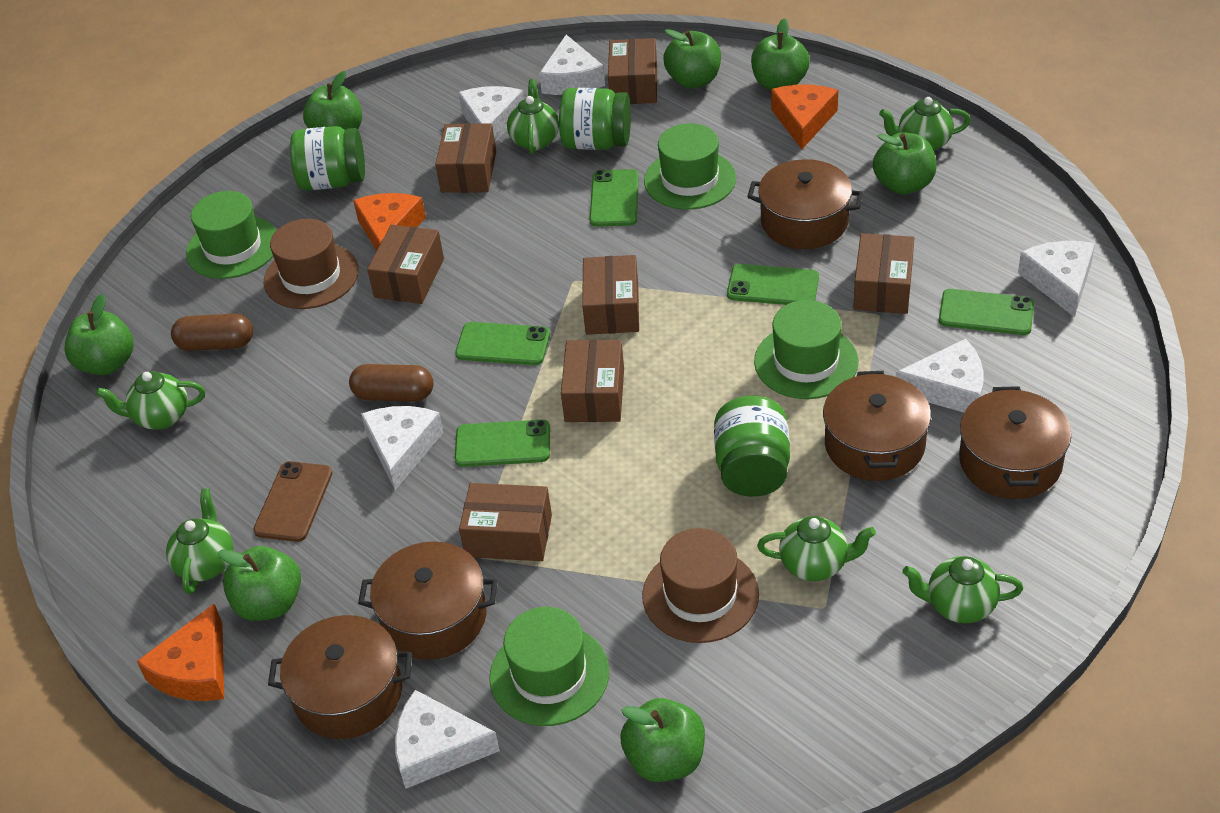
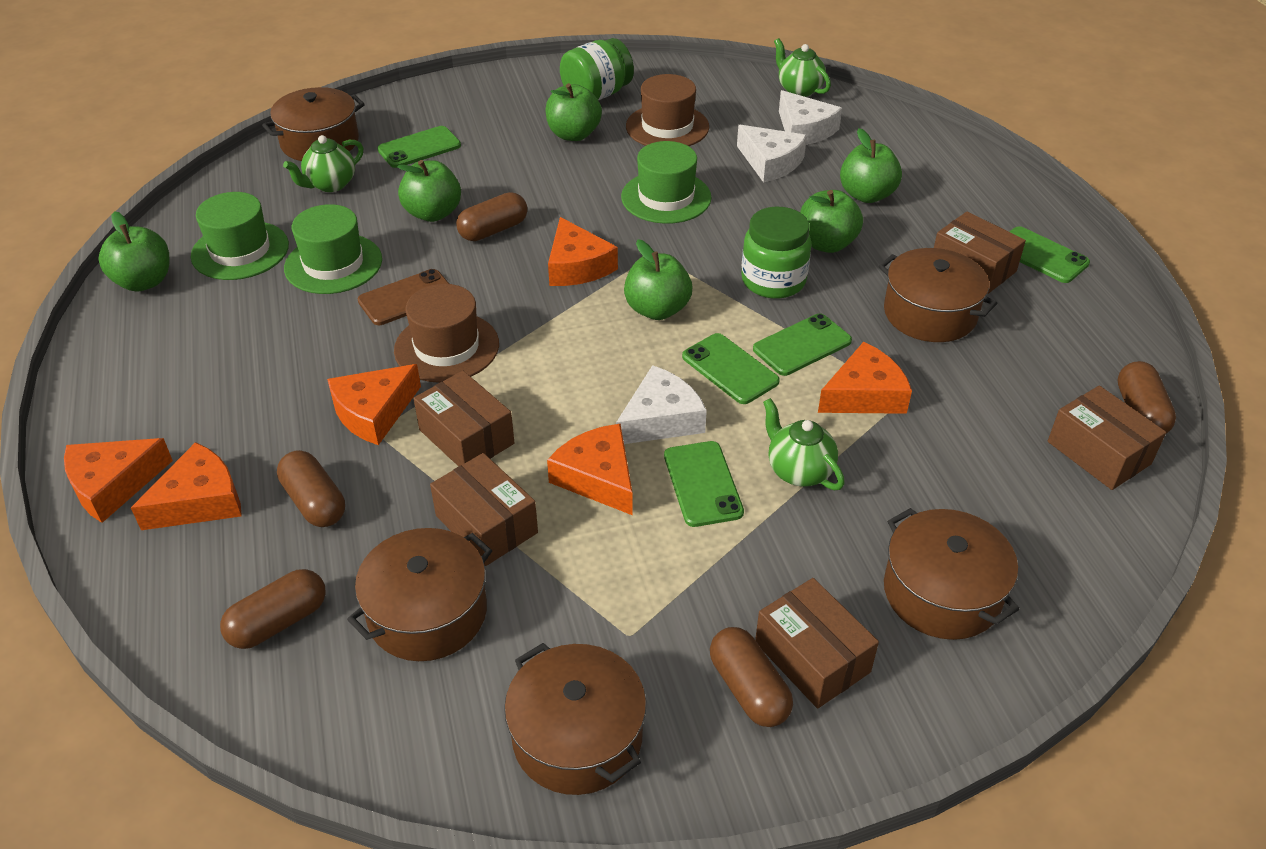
brown box: [367,224,444,304] [435,123,496,193] [459,483,552,561] [561,339,624,422] [582,255,639,335] [608,38,657,104] [853,233,914,314] = 7 -> [413,371,514,466] [430,453,538,566] [755,578,879,709] [934,212,1026,294] [1048,386,1166,490] = 5
brown capsule: [171,314,253,351] [349,364,433,402] = 2 -> [220,569,326,649] [277,450,345,527] [456,192,527,241] [710,627,793,727] [1117,361,1176,434] = 5
green apple: [64,294,133,375] [218,546,301,621] [303,71,362,130] [620,698,705,782] [663,29,721,88] [751,18,810,90] [873,132,937,194] = 7 -> [99,211,169,292] [397,160,461,222] [545,83,602,141] [624,240,692,320] [800,190,863,253] [840,128,902,203] = 6
green hat: [186,191,277,279] [489,607,609,726] [644,123,736,210] [754,300,859,399] = 4 -> [191,192,289,280] [284,204,382,294] [621,141,712,224] = 3
green jar: [290,126,365,190] [559,88,631,150] [714,396,790,497] = 3 -> [560,38,634,101] [741,207,812,299] = 2
green teapot: [96,371,205,429] [166,489,233,594] [507,79,559,154] [757,516,876,581] [879,97,971,151] [902,556,1023,623] = 6 -> [283,135,363,192] [763,398,845,490] [774,38,831,97] = 3
orange cheese: [137,604,224,701] [353,193,426,250] [771,84,838,149] = 3 -> [64,438,173,523] [131,442,242,530] [327,364,421,445] [547,424,633,515] [548,217,618,286] [818,342,912,414] = 6
white cheese: [361,406,444,490] [395,690,500,789] [458,86,524,142] [539,34,605,95] [896,339,984,413] [1018,241,1095,317] = 6 -> [616,365,707,444] [737,125,807,183] [779,90,842,145] = 3

